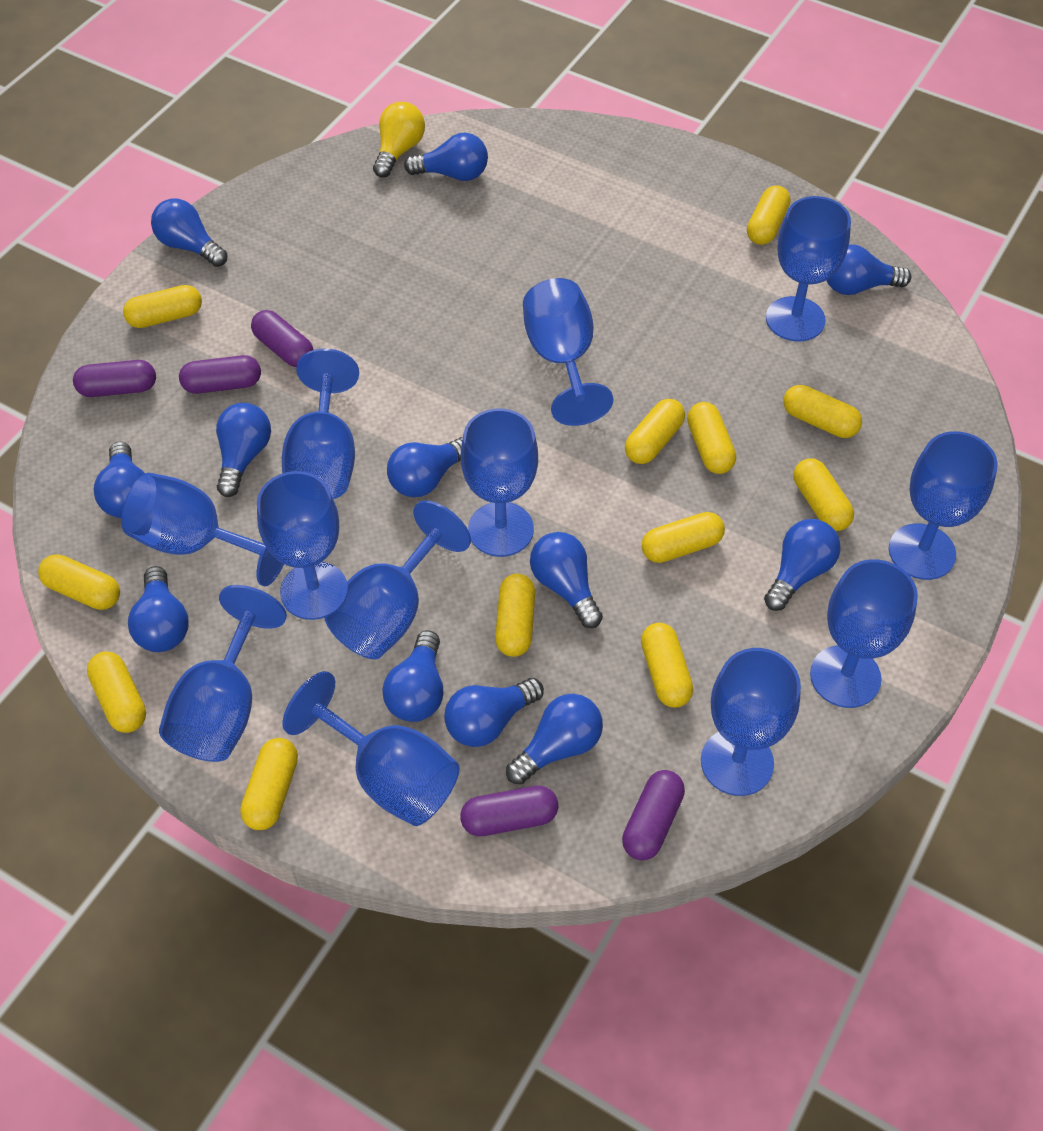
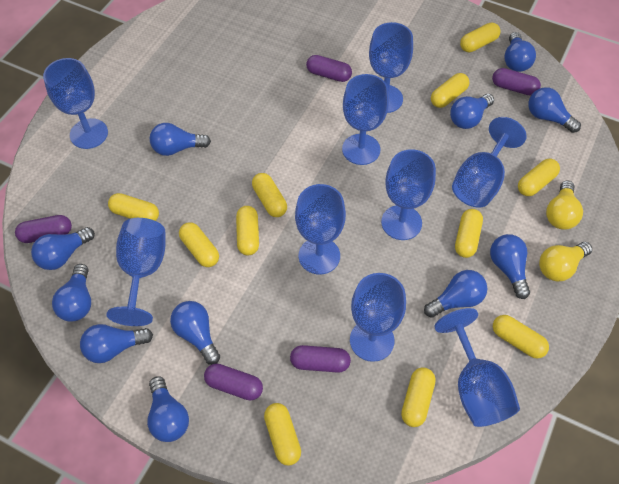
blue goblet: [121,473,284,587] [159,585,287,762] [257,471,347,620] [282,349,359,499] [283,671,460,826] [325,500,471,660] [461,408,538,557] [523,278,613,426] [701,648,801,796] [766,196,851,342] [810,559,918,708] [889,431,998,580] = 12 -> [43,58,108,149] [107,218,166,326] [295,184,346,275] [342,74,389,165] [350,273,406,362] [369,22,413,113] [381,149,436,240] [434,308,520,427] [452,117,527,208] = 9
blue light bulb: [94,441,145,518] [128,566,189,652] [151,199,228,267] [216,403,271,497] [382,630,443,722] [387,437,463,497] [404,133,488,181] [444,678,544,747] [506,694,603,785] [530,532,603,628] [764,519,841,611] [827,244,911,295] = 12 -> [31,227,95,270] [52,264,91,322] [80,324,153,363] [147,376,189,442] [149,123,211,156] [170,301,220,365] [424,270,487,318] [450,94,494,129] [490,234,530,299] [504,32,536,72] [528,87,581,133] = 11
yellow capsule: [38,554,120,610] [87,651,146,733] [123,285,202,328] [240,738,298,830] [495,574,535,657] [625,399,685,464] [641,623,693,708] [642,512,725,563] [687,402,736,474] [747,185,790,245] [783,385,862,438] [793,458,854,531] = 12 -> [108,193,159,221] [179,222,219,267] [236,206,259,255] [252,173,287,217] [264,403,301,466] [401,368,436,427] [431,73,469,108] [455,209,483,258] [460,22,500,52] [493,315,549,359] [518,159,560,196] = 11
yellow light bulb: [373,102,425,178] = 1 -> [539,242,592,282] [546,180,583,230] = 2

